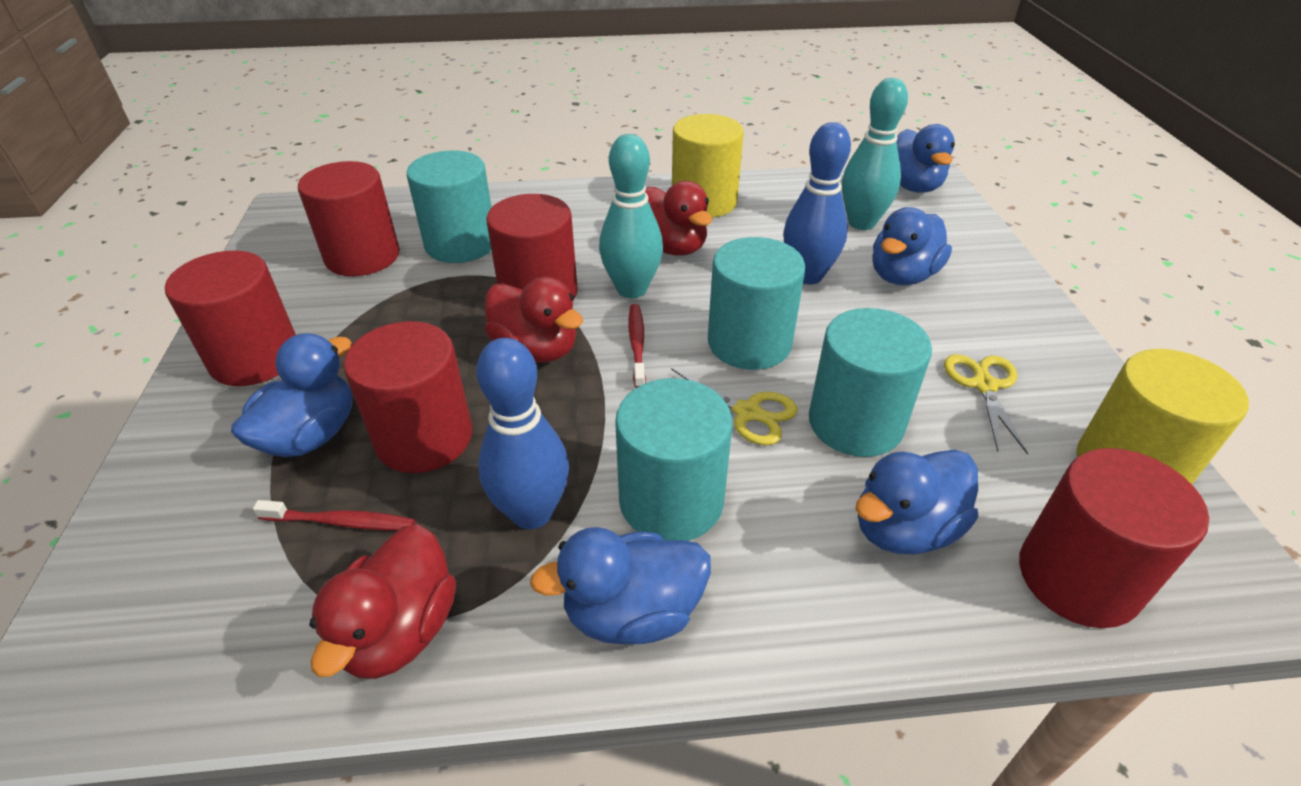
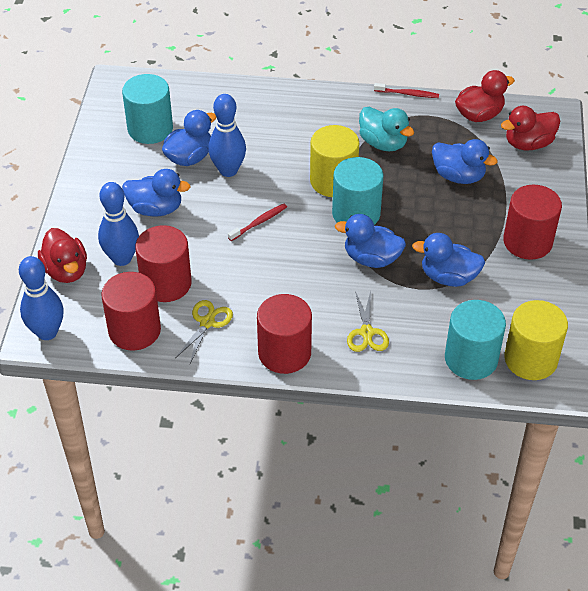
blue bowling pin: [476,338,569,529] [783,122,851,284] = 2 -> [19,256,64,340] [98,182,139,266] [208,94,246,177] = 3
red cylinder: [165,251,296,386] [298,161,400,276] [344,321,472,473] [486,194,578,301] [1019,448,1209,628] = 5 -> [101,272,161,351] [135,225,192,302] [257,294,312,374] [503,185,562,260] = 4
turquoise bowling pin: [599,134,663,298] [842,78,908,230] = 2 -> none = 0
turquoise cylinder: [407,151,492,263] [615,378,732,541] [708,237,805,370] [809,308,932,457] = 4 -> [122,74,173,144] [332,157,383,225] [445,300,506,380] = 3
turquoise duck: none = 0 -> [359,107,414,151] = 1

